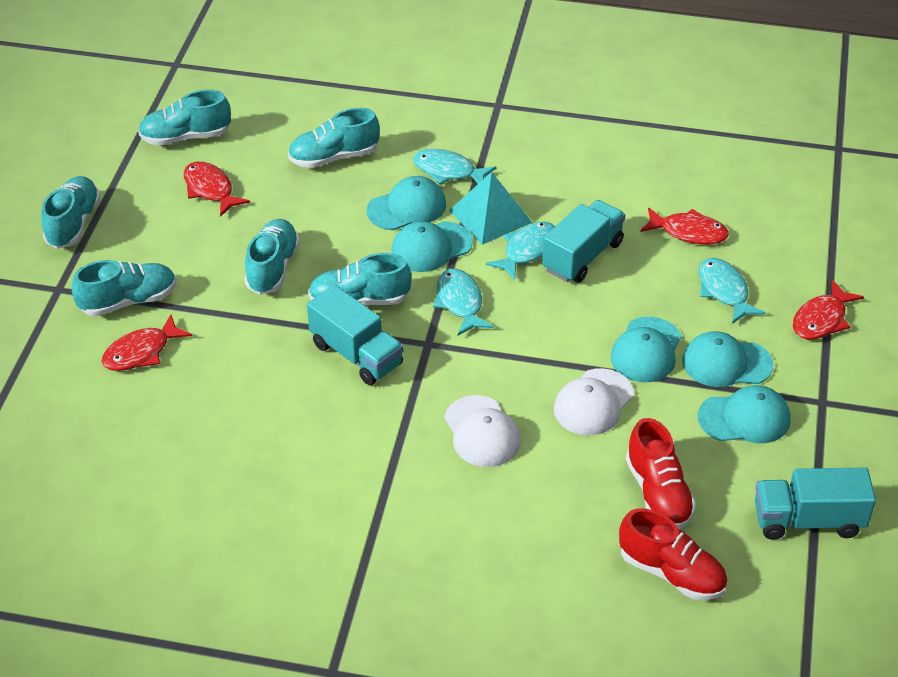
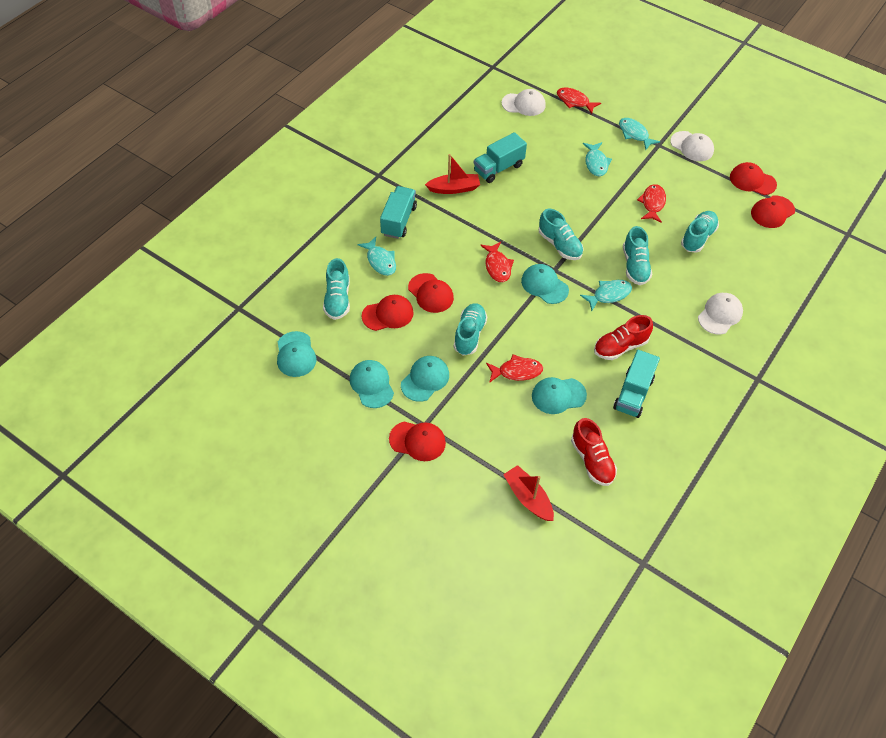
red boat: none = 0 -> [425,154,480,194] [503,465,554,521] = 2
red cap: none = 0 -> [362,295,414,331] [389,421,446,461] [408,273,454,313] [730,162,777,195] [751,196,795,228] = 5
turquoise pyramid: [449,172,533,245] = 1 -> none = 0
turquoise shoe: [41,176,101,249] [72,260,176,316] [138,90,231,146] [245,219,300,294] [288,108,380,168] [308,253,412,305] = 6 -> [323,258,350,320] [454,303,487,356] [539,209,584,260] [623,226,652,285] [681,211,719,253] = 5
white cap: [444,395,521,467] [554,368,634,435] = 2 -> [502,89,546,116] [670,131,714,161] [698,293,743,334] = 3

